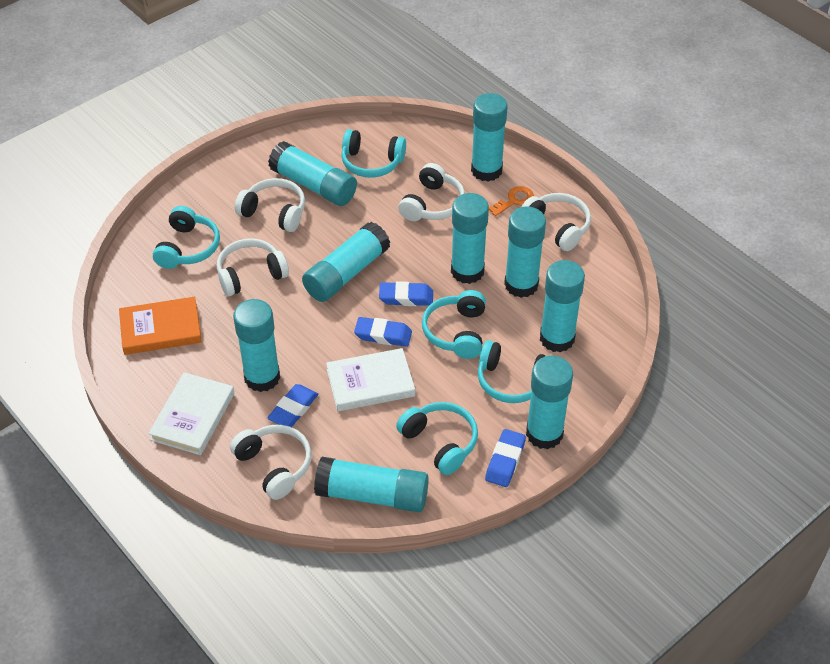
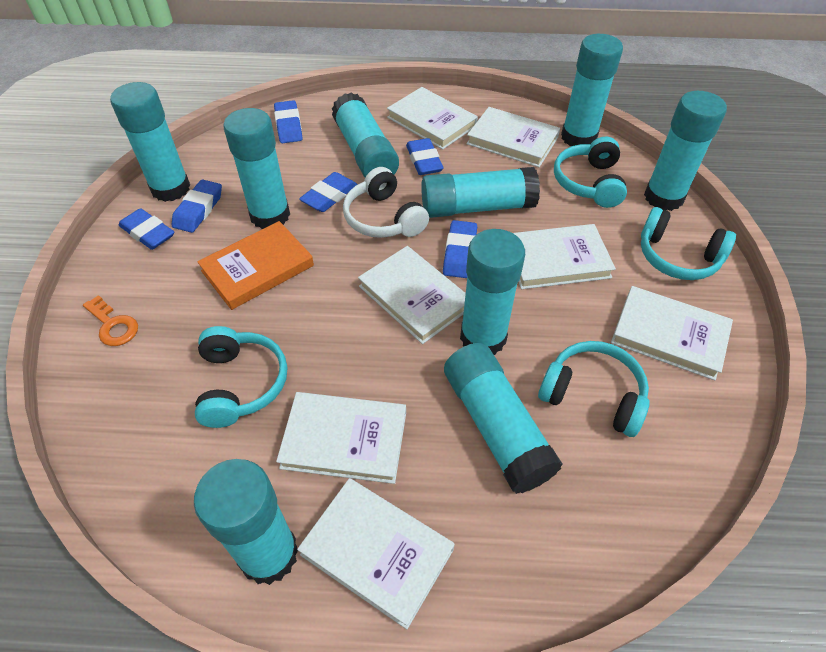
blue eraser: [267,384,318,427] [354,317,412,347] [379,281,433,306] [485,429,526,487] = 4 -> [119,208,174,250] [172,179,222,233] [274,100,303,143] [299,172,358,212] [406,138,443,175] [443,220,477,278] = 6
turquoise headphones: [153,206,220,269] [341,129,406,178] [396,402,478,475] [422,290,486,359] [478,340,545,403] = 5 -> [195,326,287,428] [538,341,649,437] [554,137,627,208] [641,207,736,280] = 4
white book: [148,372,234,455] [326,348,415,411] = 2 -> [276,392,406,484] [297,478,455,629] [358,246,466,344] [387,87,478,150] [466,107,560,167] [513,224,616,289] [611,286,733,380] = 7
white headphones: [217,238,289,296] [230,425,312,500] [235,178,305,232] [398,163,465,221] [521,193,591,251] = 5 -> [343,167,429,238] = 1

